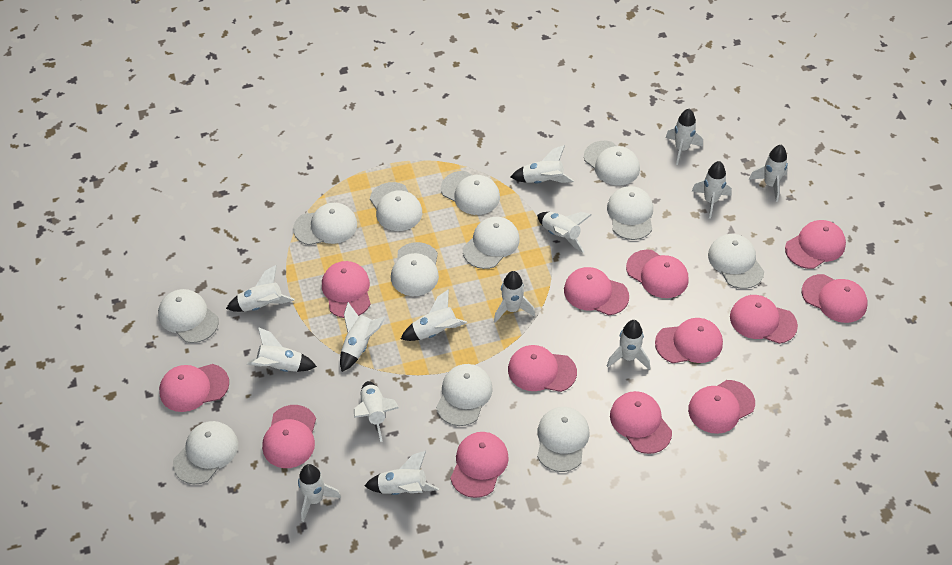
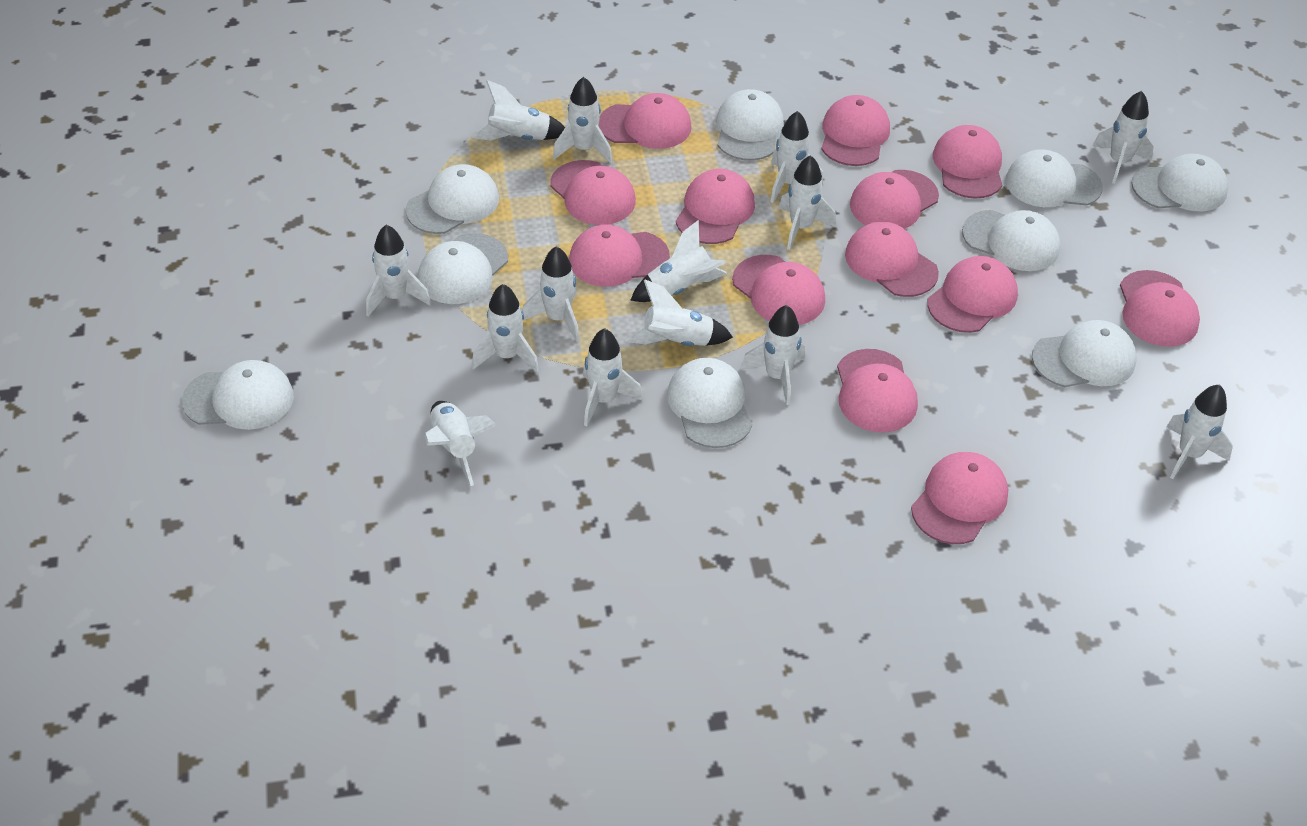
white cap: [158,289,219,343] [173,421,238,484] [293,203,357,245] [370,182,422,231] [391,242,439,296] [436,364,493,426] [441,171,500,215] [463,217,520,269] [537,407,589,472] [584,141,640,186] [607,186,653,240] [708,234,764,289] = 12 -> [182,360,294,430] [406,164,499,234] [418,233,508,304] [667,358,752,448] [716,89,784,161] [962,210,1060,271] [1006,149,1103,207] [1032,320,1136,387] [1131,153,1228,212] = 9

